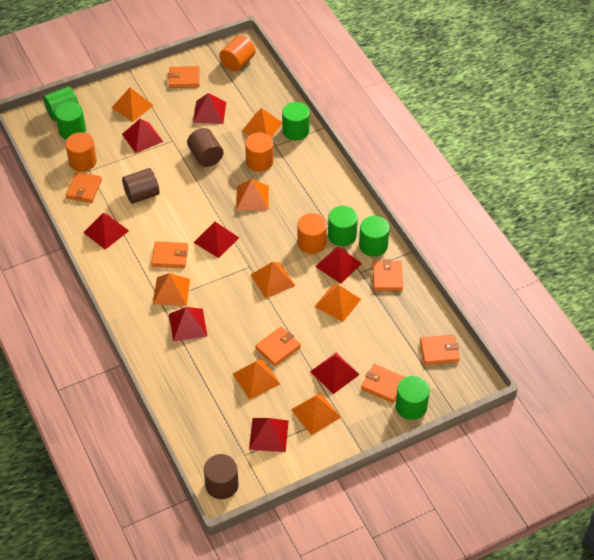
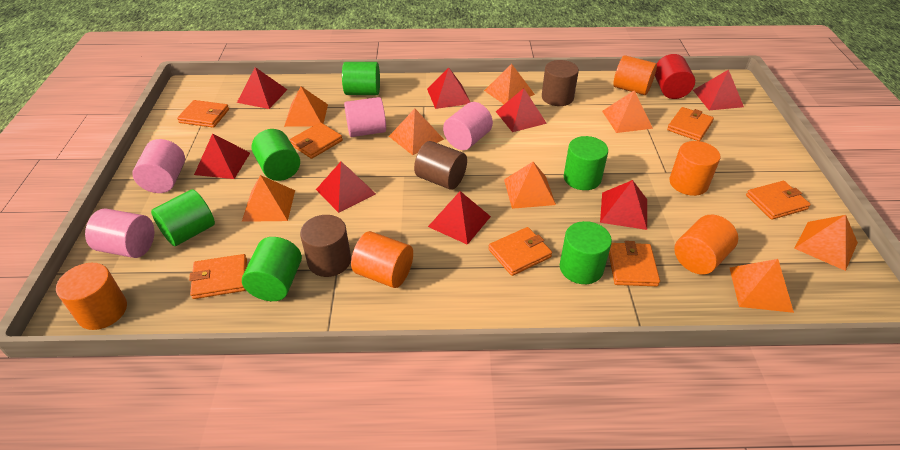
orange cylinder: [65,132,97,172] [219,35,255,72] [245,133,274,172] [297,213,327,254] = 4 -> [56,263,127,330] [351,231,413,288] [613,55,657,95] [670,141,720,196] [674,215,738,274] = 5
pink cylinder: none = 0 -> [85,208,154,258] [132,139,185,193] [344,97,386,137] [443,102,493,150] = 4
red cylinder: none = 0 -> [655,54,695,99] = 1

